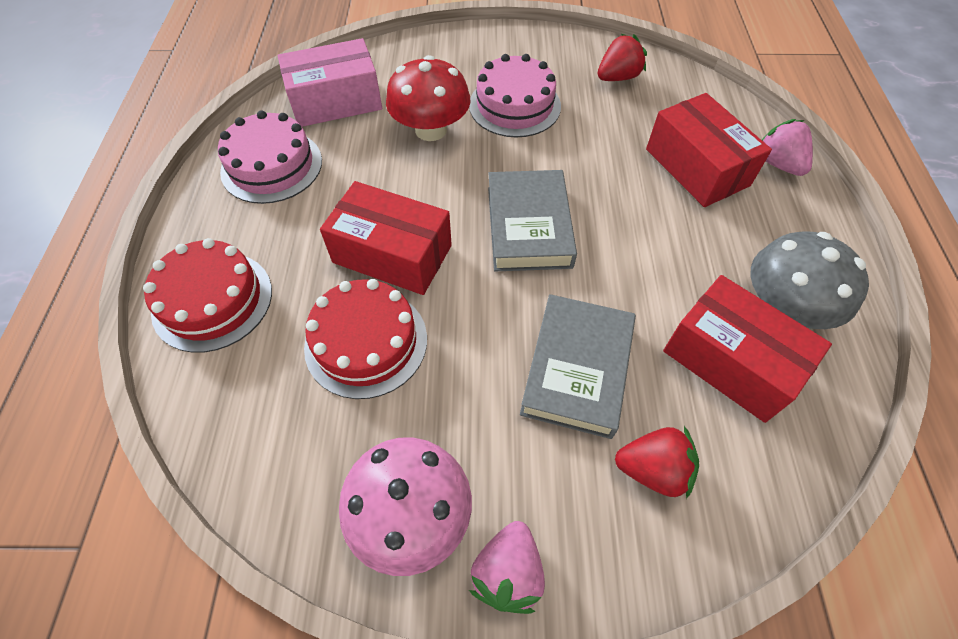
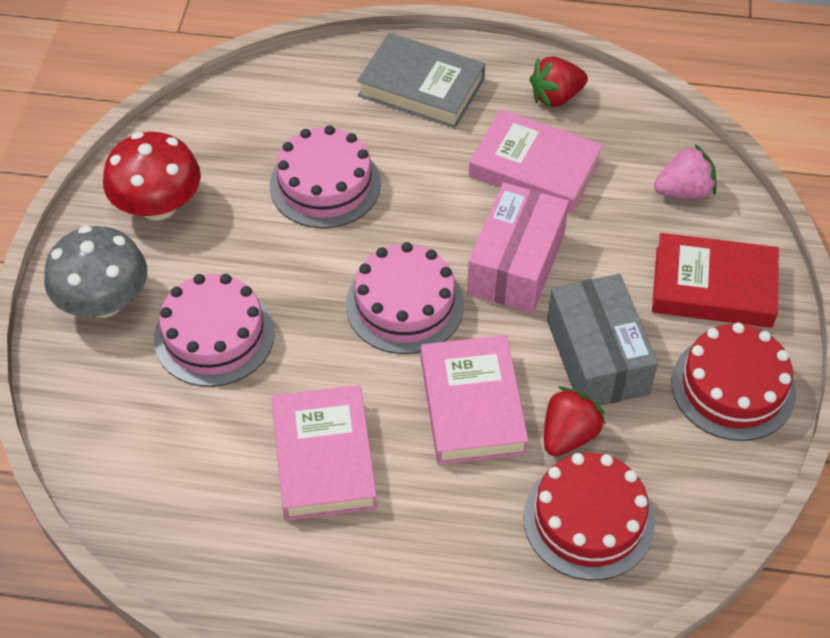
grey book: [488,170,577,271] [520,294,636,439] = 2 -> [357,33,485,128] = 1
grey box: none = 0 -> [547,274,658,406] = 1
pink book: none = 0 -> [272,385,377,521] [421,335,528,465] [469,109,603,213] = 3
pink cake: [218,110,322,204] [469,54,561,138] = 2 -> [154,274,275,387] [270,126,381,228] [346,242,464,354] = 3
pink mushroom: [339,438,472,576] = 1 -> none = 0
pink strawberry: [469,521,545,614] [762,119,813,176] = 2 -> [654,144,716,199] = 1
red book: none = 0 -> [652,233,779,328] = 1
red box: [320,181,452,295] [646,93,772,207] [663,275,832,423] = 3 -> none = 0

